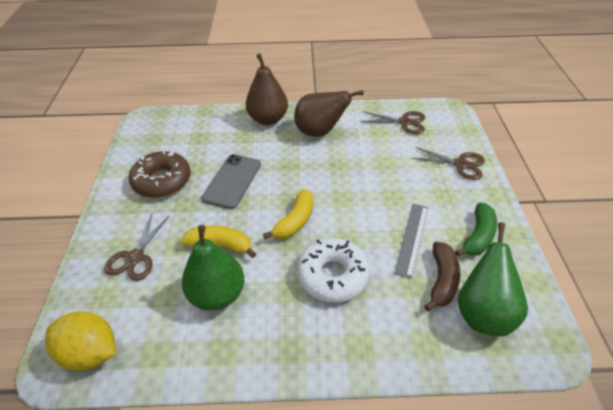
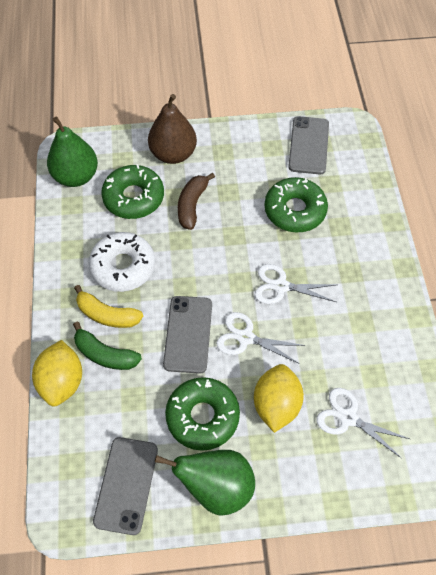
brown donut: [129,151,191,198] = 1 -> none = 0
brown pear: [246,53,288,125] [294,90,364,137] = 2 -> [148,94,197,164] = 1
brown scissors: [104,214,170,281] [360,111,425,134] [411,147,485,180] = 3 -> none = 0
green donut: none = 0 -> [101,164,164,219] [165,377,240,451] [265,177,328,232] = 3
grey phone: [201,154,261,209] = 1 -> [93,437,158,535] [163,296,212,374] [288,116,329,175] = 3
grey ruler: [394,204,428,279] = 1 -> none = 0
white scissors: none = 0 -> [216,312,305,364] [255,264,336,304] [316,388,410,458] = 3
yellow banana: [181,226,256,258] [263,189,313,239] = 2 -> [74,285,143,328] = 1
yellow lemon: [45,311,116,371] = 1 -> [32,340,82,406] [254,364,304,433] = 2

